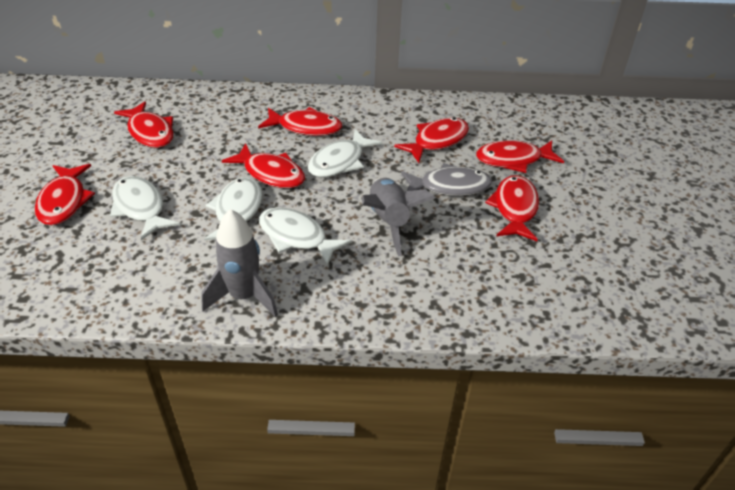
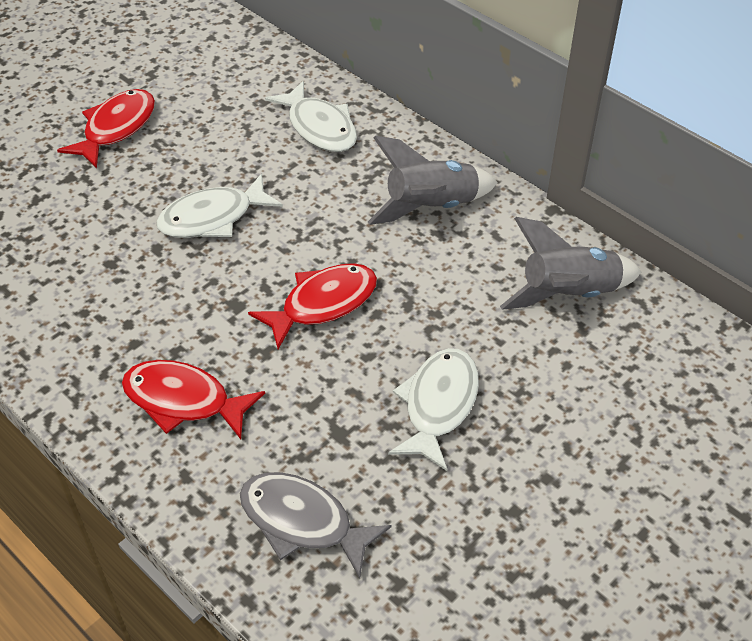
red fish: [35,164,95,225] [114,101,174,148] [222,143,305,188] [258,107,342,136] [394,118,469,163] [476,140,564,173] [485,175,539,241] = 7 -> [57,89,155,168] [122,360,265,439] [248,263,377,349] = 3
white fish: [110,176,180,240] [204,177,262,241] [259,207,352,266] [308,129,382,177] = 4 -> [156,173,283,238] [265,81,357,152] [388,348,479,471] = 3

